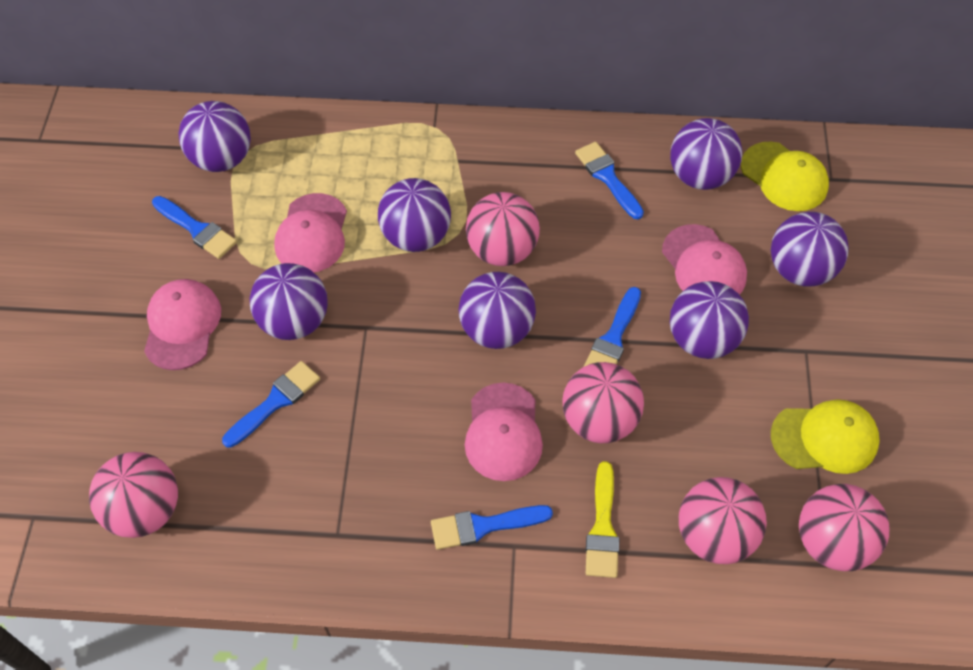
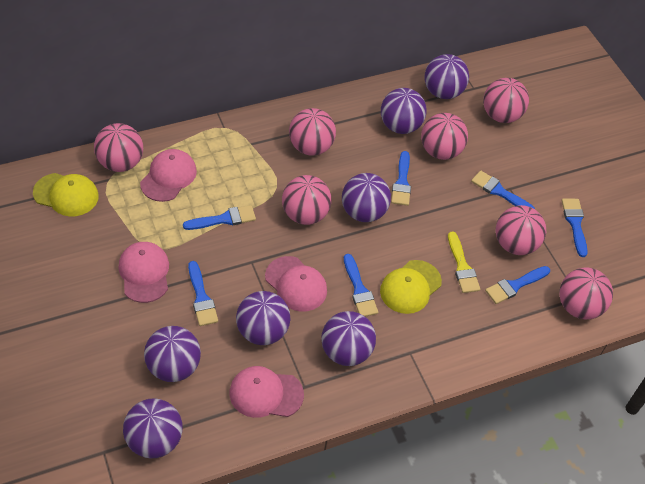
blue brush: [152,196,237,259] [222,361,320,448] [431,505,553,550] [575,142,644,219] [584,287,641,366] = 5 -> [183,205,256,230] [188,261,218,326] [344,254,378,317] [391,151,411,206] [471,170,535,209] [485,266,550,304] [562,199,588,257] = 7
pink ball: [89,452,178,538] [466,192,540,266] [562,362,644,443] [679,477,767,564] [799,484,889,571] = 5 -> [94,123,143,172] [282,175,331,225] [289,108,336,156] [421,113,468,160] [483,78,529,123] [496,205,546,255] [559,268,613,319] = 7

